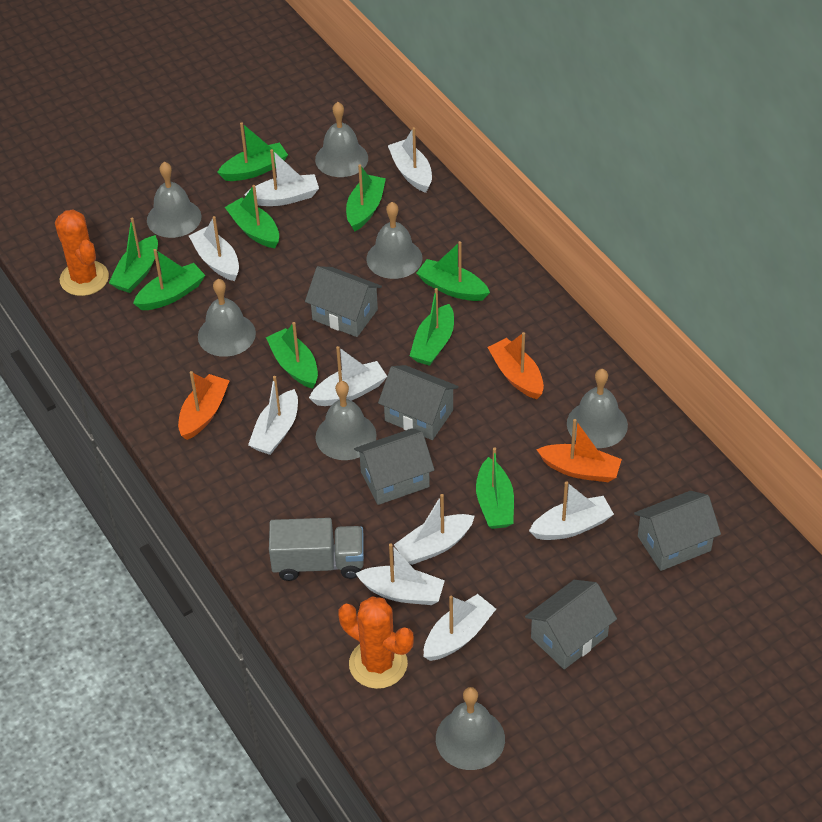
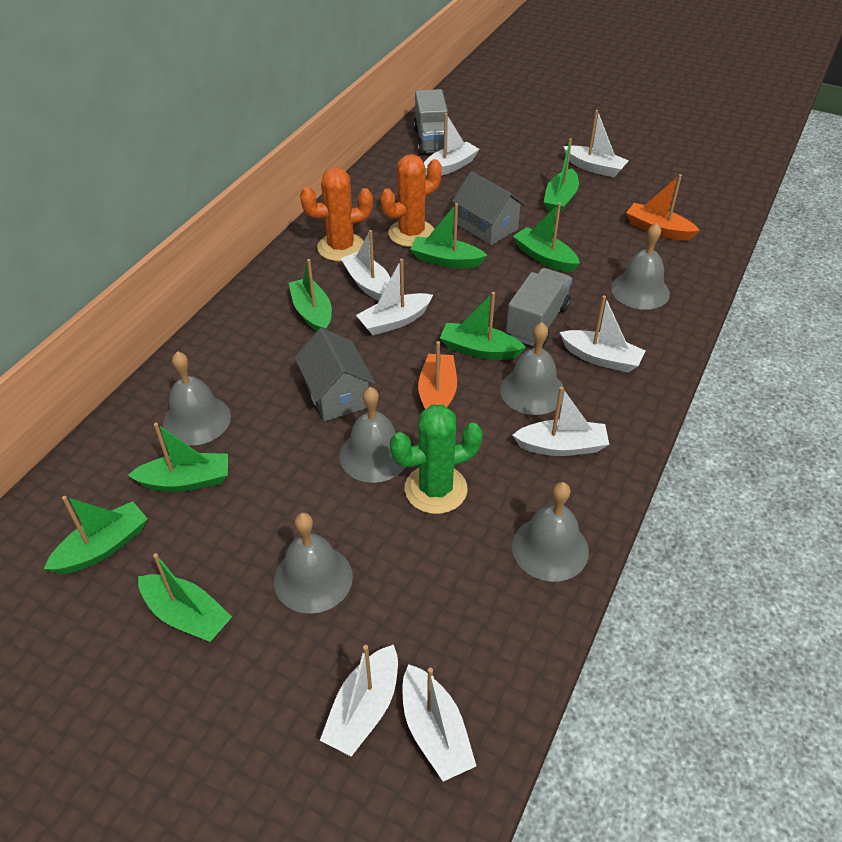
green boat: [109,217,158,293] [133,249,205,310] [217,122,288,181] [225,185,279,248] [266,322,318,389] [346,164,386,231] [410,288,454,366] [416,241,490,301] [476,448,514,529] = 9 -> [44,496,148,574] [128,423,228,492] [138,553,232,642] [289,259,332,332] [410,203,487,268] [440,292,526,360] [513,202,580,272] [544,138,579,213] = 8
green cactus: none = 0 -> [390,405,483,514] = 1
grey bell: [147,162,202,238] [198,279,256,357] [315,102,368,177] [316,381,377,460] [366,202,422,279] [436,687,505,770] [567,369,628,448] = 7 -> [163,351,231,446] [274,513,353,614] [340,387,405,483] [500,322,565,415] [512,482,589,582] [611,223,670,310] = 6
grey house: [305,266,382,337] [354,429,435,505] [378,365,459,440] [525,580,617,669] [634,491,721,571] = 5 -> [294,328,375,421] [452,171,526,245] = 2
grey truck: [269,518,364,581] = 1 -> [413,89,448,155] [506,268,572,346] = 2
orange boat: [178,371,230,440] [487,332,544,399] [536,419,622,482] = 3 -> [418,341,457,409] [626,174,700,241] = 2
white boat: [189,216,239,281] [245,149,319,206] [248,376,298,455] [309,346,387,406] [355,543,445,605] [388,127,432,193] [394,494,475,565] [424,594,496,661] [529,481,614,540] = 9 -> [320,645,398,757] [341,230,391,301] [356,259,433,335] [403,664,476,781] [424,113,479,176] [512,387,610,456] [560,295,645,373] [563,110,629,177] = 8

